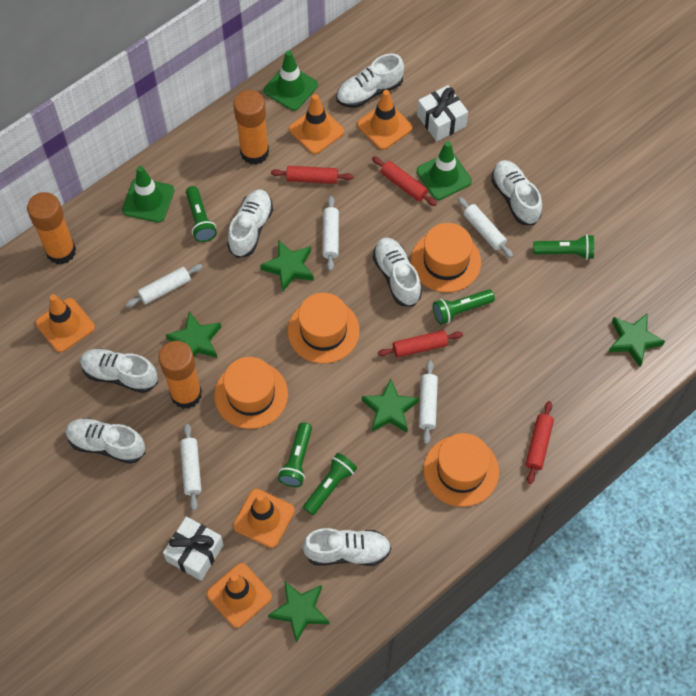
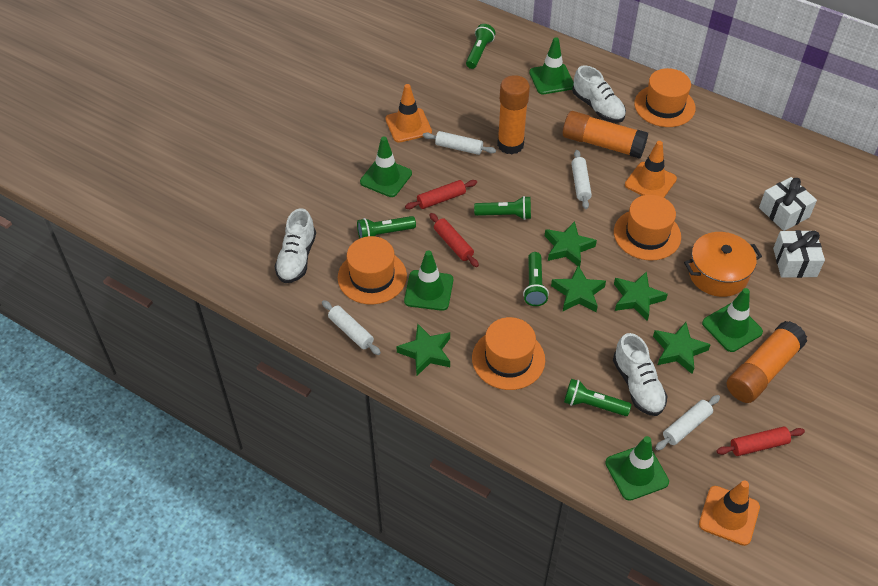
green traffic cone: [122,166,174,223] [264,51,318,111] [417,141,472,200] = 3 -> [360,136,412,197] [404,250,453,311] [529,37,574,94] [605,436,669,501] [702,288,763,352] = 5
orange pot: none = 0 -> [684,232,762,297] = 1
orange traffic cone: [36,294,95,352] [207,563,272,628] [233,489,295,548] [289,94,344,154] [357,90,412,150] = 5 -> [385,84,432,143] [625,141,677,198] [699,481,760,546] = 3
red rolling pin: [271,166,353,184] [372,156,437,206] [378,330,463,358] [526,401,554,484] = 4 -> [405,180,477,209] [429,213,479,267] [716,426,805,456] = 3
white rolling pin: [125,264,203,307] [180,424,202,511] [323,196,339,271] [419,360,438,444] [458,197,513,258] = 5 -> [322,300,381,355] [423,131,496,155] [571,150,592,209] [655,395,720,451] = 4
white shoe: [66,418,146,464] [80,348,158,393] [227,189,273,258] [302,528,391,566] [336,54,404,108] [373,238,422,307] [491,160,542,225] = 7 -> [274,208,316,283] [572,65,626,123] [613,333,667,416] = 3

